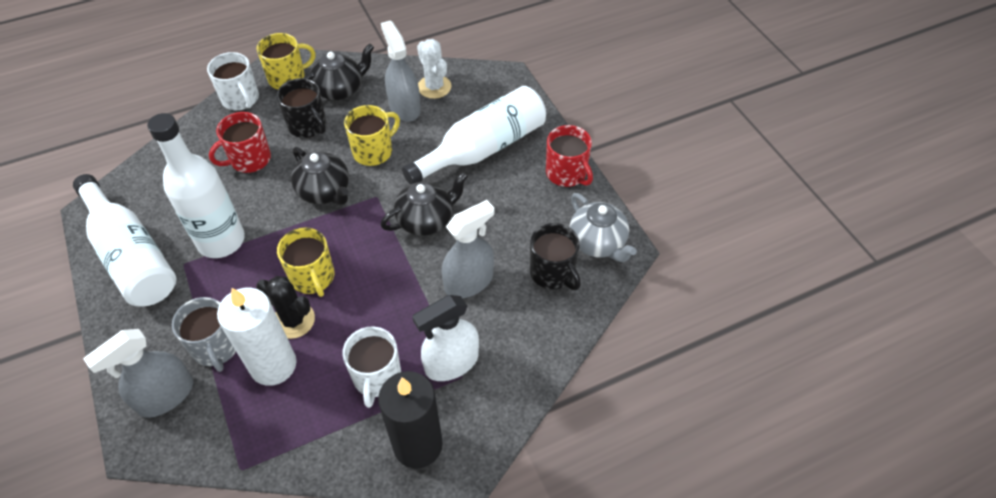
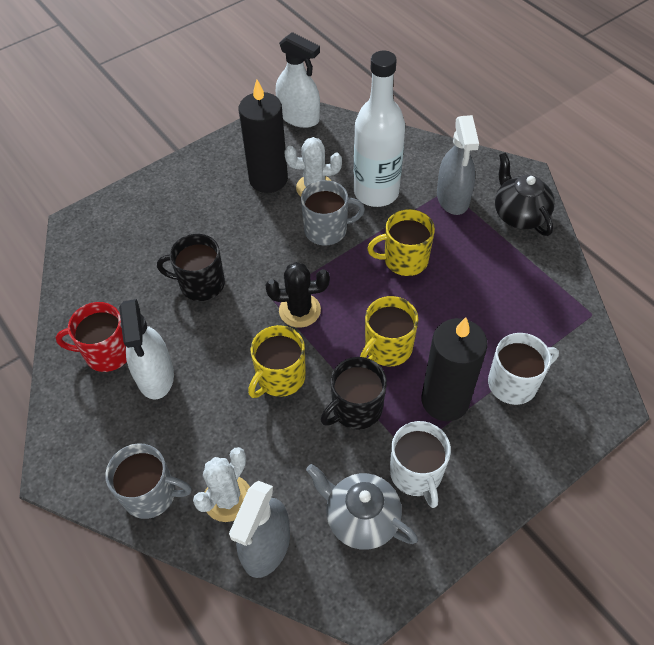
black candle: [378,371,443,469] = 1 -> [239,79,288,193] [421,317,488,421] = 2
black teapot: [291,147,349,205] [303,43,374,100] [381,172,468,236] = 3 -> [495,153,555,236] = 1
grey mug: [172,297,236,372] = 1 -> [105,444,192,519] [301,180,365,245] = 2
grey spray bottle: [83,329,193,418] [381,20,421,122] [441,200,494,298] = 3 -> [229,481,290,578] [437,115,479,215] = 2
red mug: [209,112,271,173] [546,125,593,187] = 2 -> [56,302,127,372] = 1
white bottle: [73,174,176,307] [147,113,245,258] [402,86,546,184] = 3 -> [354,51,405,207] = 1
white cactus: [417,39,452,99] = 1 -> [193,447,250,522] [285,137,342,197] = 2
white candle: [217,288,297,386] = 1 -> none = 0
white spray bottle: [412,295,479,381] = 1 -> [119,299,174,400] [276,32,320,128] = 2

